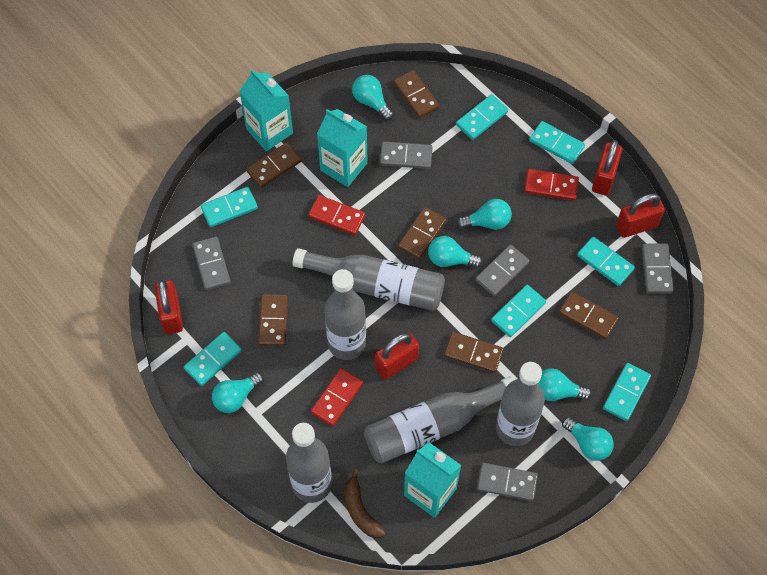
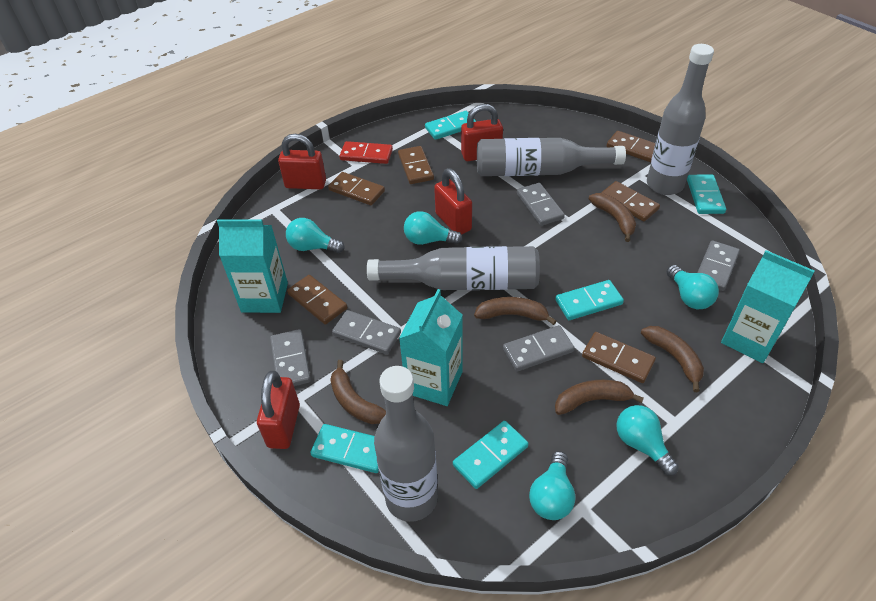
brown banana: [344,469,386,538] = 1 -> [330,360,386,424] [474,297,556,325] [555,380,644,415] [589,193,636,242] [641,326,704,392] = 5
grey bottle: [286,423,332,503] [293,248,445,311] [324,269,366,360] [364,376,514,464] [496,362,545,446] = 5 -> [367,246,540,290] [374,366,438,522] [477,138,626,176] [647,44,714,195] = 4
red domino: [308,195,365,235] [311,368,363,426] [524,169,579,201] = 3 -> [339,141,393,164] = 1
turquoise domino: [184,332,242,386] [201,187,258,227] [456,94,508,140] [491,285,546,337] [529,121,585,164] [577,236,635,286] [603,363,651,421] = 7 -> [310,424,379,473] [425,111,477,140] [453,421,529,489] [555,280,624,320] [687,174,726,214] = 5
turquoise light bulb: [212,372,263,413] [352,75,394,120] [428,236,483,268] [457,199,512,230] [538,368,592,401] [562,417,614,461] = 6 -> [286,218,345,253] [404,211,463,245] [529,451,575,520] [616,405,679,476] [666,265,719,309] = 5

